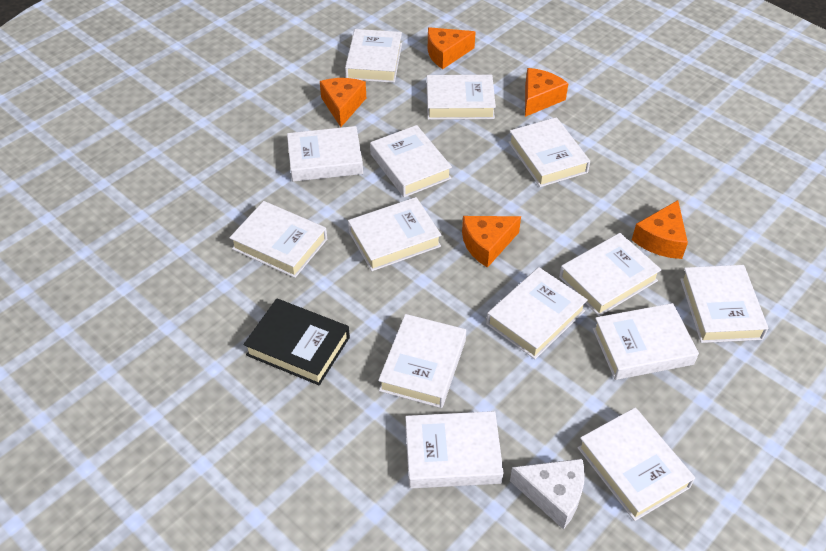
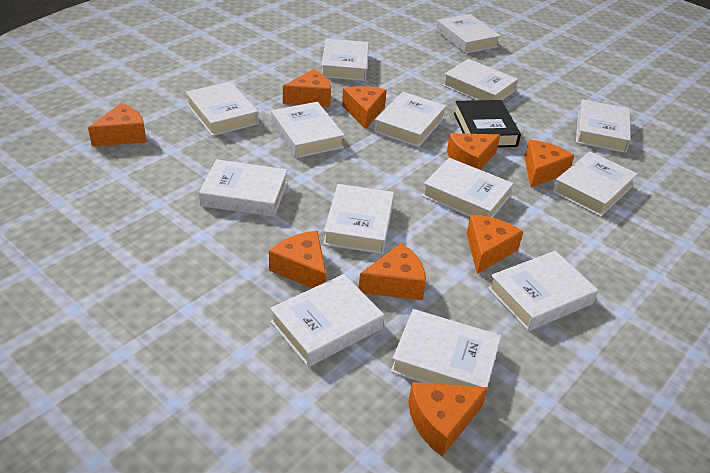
orange cheese: [320,78,366,127] [428,27,475,69] [462,216,521,268] [525,68,568,117] [632,200,688,259] = 5 -> [88,103,147,147] [269,231,326,288] [283,69,331,107] [342,86,387,129] [359,243,426,300] [408,382,488,457] [447,133,500,170] [466,215,523,274] [524,140,574,188] = 9
white cheese: [510,459,585,529] = 1 -> none = 0

